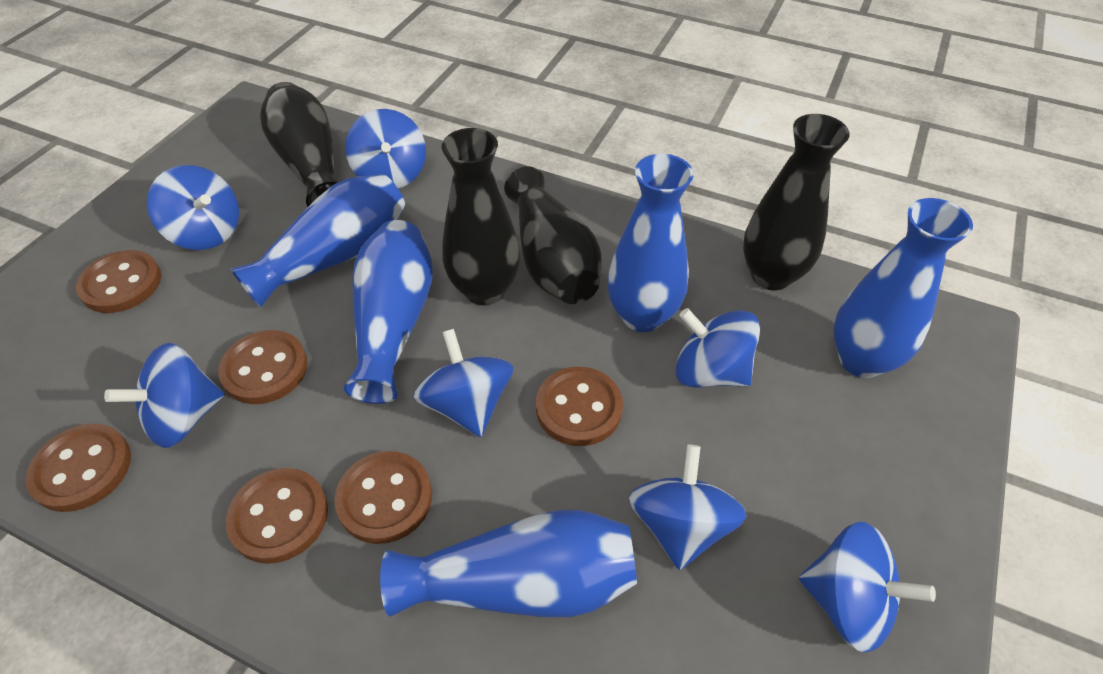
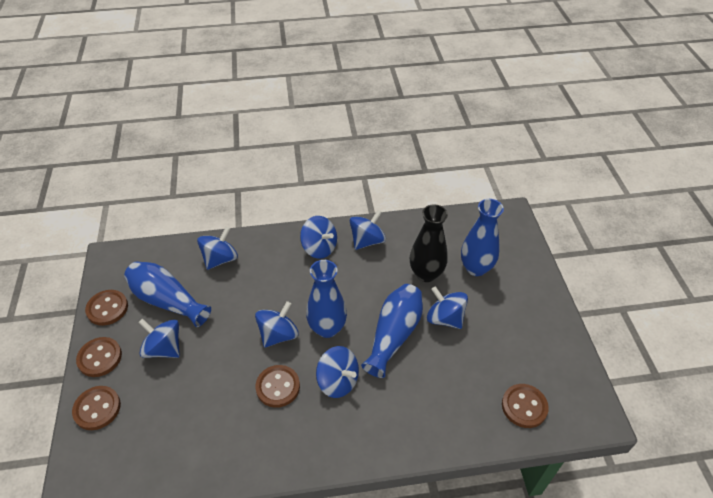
black vase: [260,82,339,207] [442,128,520,305] [504,166,602,304] [743,114,850,290] = 4 -> [410,204,448,282] = 1
blue vase: [231,174,405,308] [344,220,433,404] [380,510,637,617] [607,154,694,332] [833,198,973,378] = 5 -> [124,261,211,327] [306,260,347,338] [361,284,423,378] [461,199,504,276] = 4
brown button: [26,423,131,512] [76,250,161,313] [218,330,308,404] [226,468,328,564] [334,451,432,544] [536,367,623,446] = 6 -> [72,386,121,430] [76,337,122,377] [85,290,128,326] [255,365,300,408] [502,384,549,428] = 5

